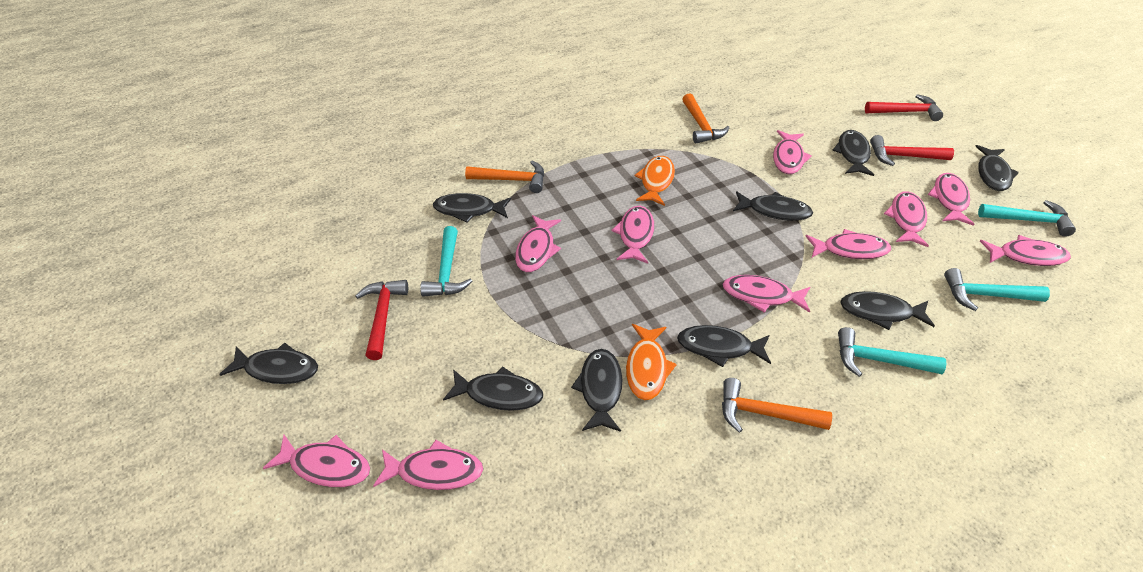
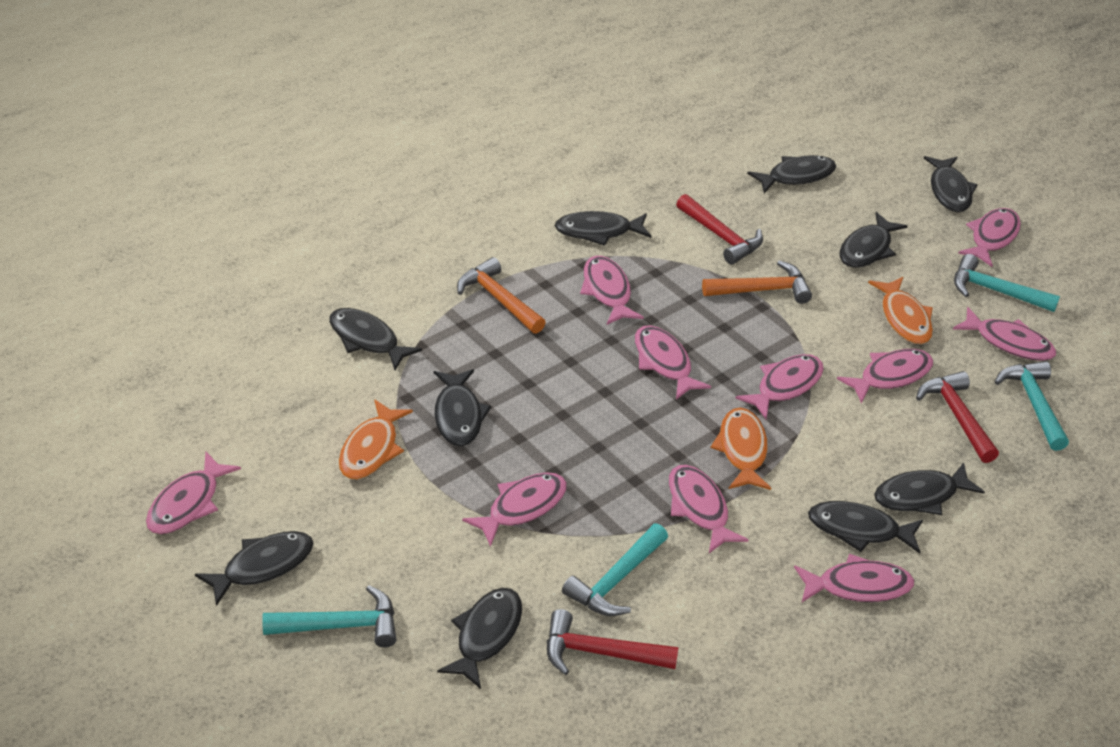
black fish: [219,343,318,384] [433,193,511,223] [443,366,543,411] [571,349,622,432] [677,325,771,367] [733,191,813,221] [832,130,874,176] [840,291,935,330] [975,145,1019,191] = 9 -> [195,531,314,606] [329,308,422,370] [434,369,491,446] [437,588,522,689] [555,211,651,246] [747,155,836,193] [808,501,923,554] [840,212,908,268] [874,463,985,515] [924,156,978,212] = 10
orange fish: [626,324,677,400] [634,156,675,206] = 2 -> [339,399,413,479] [710,408,771,490] [868,277,933,344] = 3
orange hammer: [465,160,544,193] [682,94,729,143] [722,378,832,433] = 3 -> [457,257,546,334] [702,260,812,304] = 2

